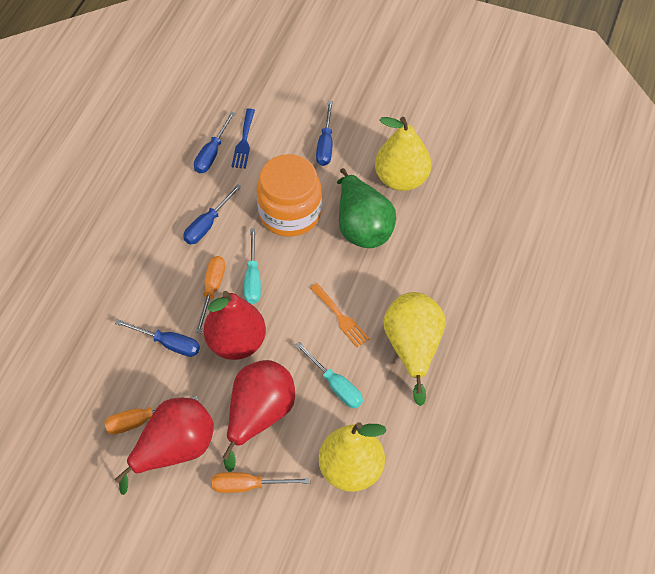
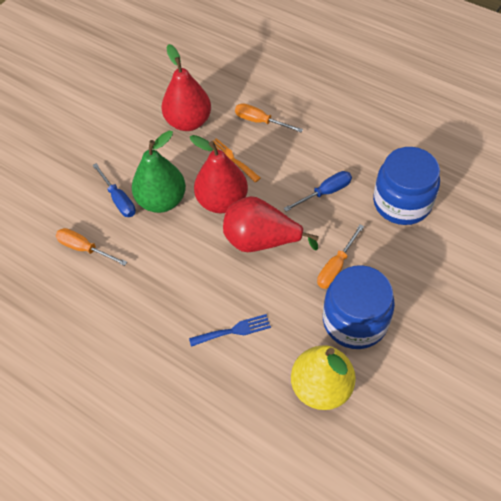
blue jar: none = 0 -> [323,265,395,349] [373,147,440,225] = 2
blue screwdriver: [115,319,200,357] [183,184,242,244] [194,112,235,173] [316,101,333,166] = 4 -> [92,163,136,217] [284,171,352,212] = 2
orange jar: [257,154,322,237] = 1 -> none = 0
turquoise screwdriver: [244,228,261,304] [295,342,363,408] = 2 -> none = 0
yellow pear: [319,422,387,492] [375,117,431,191] [383,292,445,406] = 3 -> [291,345,356,410] = 1

